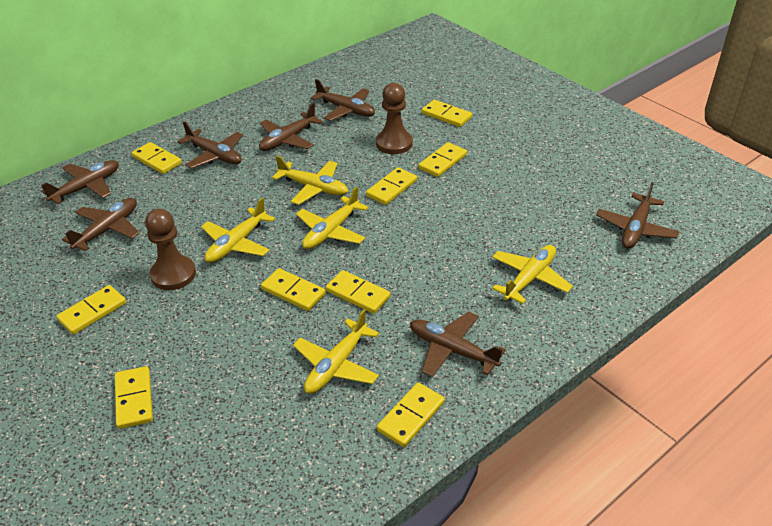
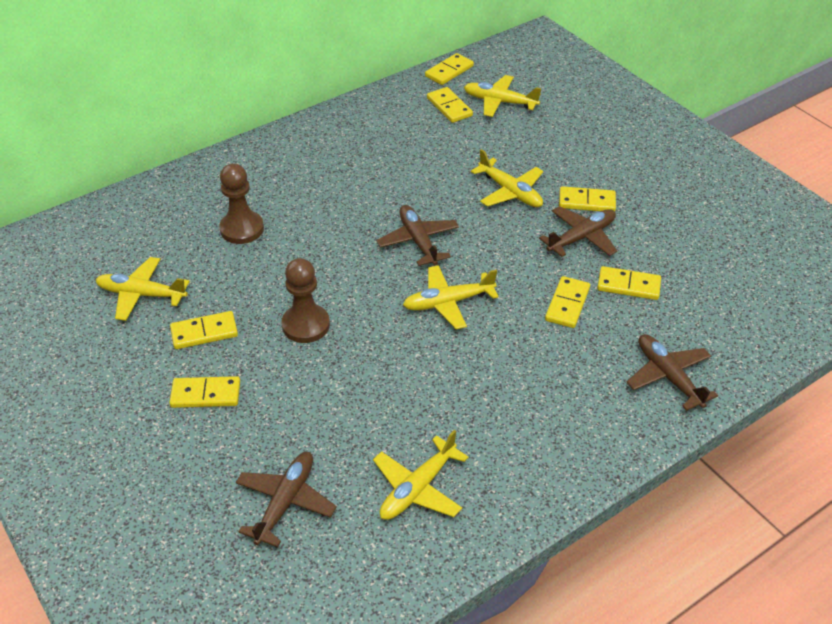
brown plane: [41,160,119,204] [62,198,140,251] [178,122,243,169] [259,103,323,151] [311,79,375,121] [410,312,506,377] [596,182,679,249] = 7 -> [236,452,337,547] [377,205,459,266] [539,206,617,257] [627,334,718,411] = 4
yellow domino: [56,285,126,335] [115,366,153,429] [132,142,182,174] [261,268,326,311] [326,270,391,314] [366,167,417,205] [377,382,445,447] [419,142,467,177] [422,100,472,127] = 9 -> [169,376,240,408] [170,311,238,349] [425,53,474,85] [427,87,473,123] [545,276,590,328] [559,186,616,212] [597,266,661,300] = 7

